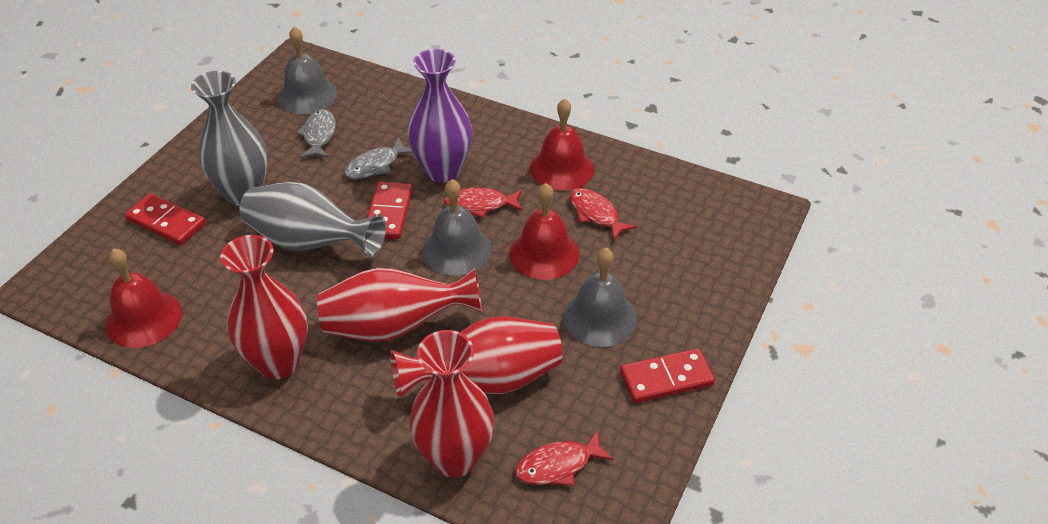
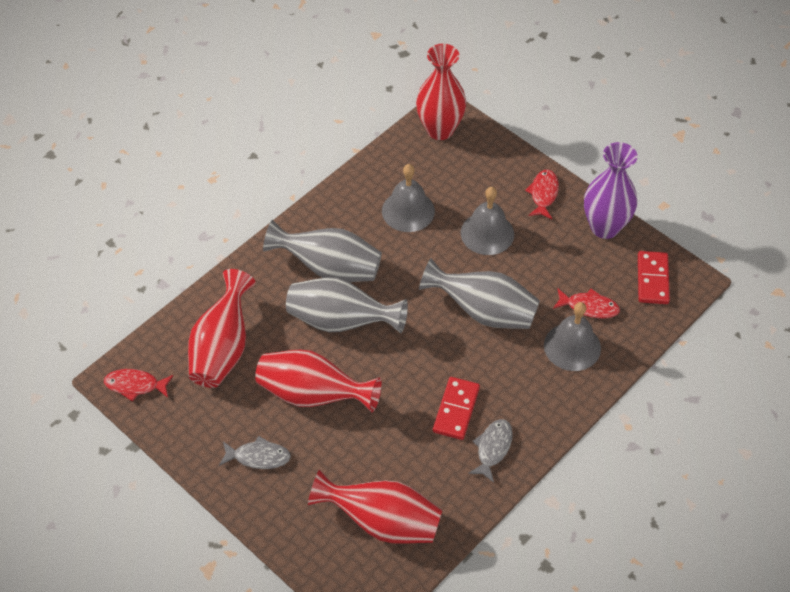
grey vase: [191,71,268,206] [239,182,386,257] = 2 -> [263,220,382,282] [286,277,408,333] [419,258,540,329] = 3
red bell: [105,248,182,348] [509,183,579,280] [530,98,594,191] = 3 -> none = 0
red domino: [125,193,206,245] [367,182,413,239] [620,349,715,403] = 3 -> [433,377,480,440] [638,251,670,304] = 2

